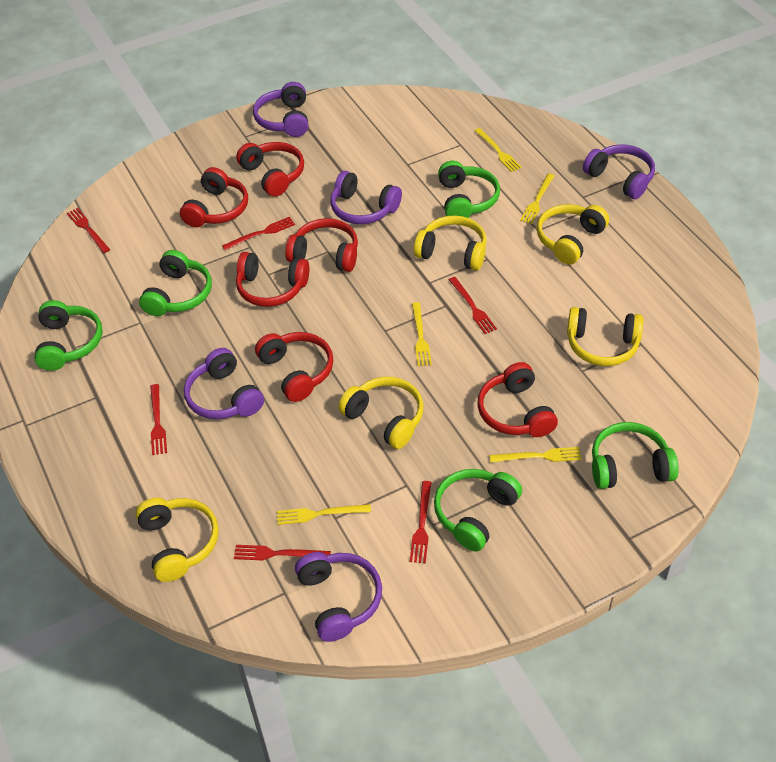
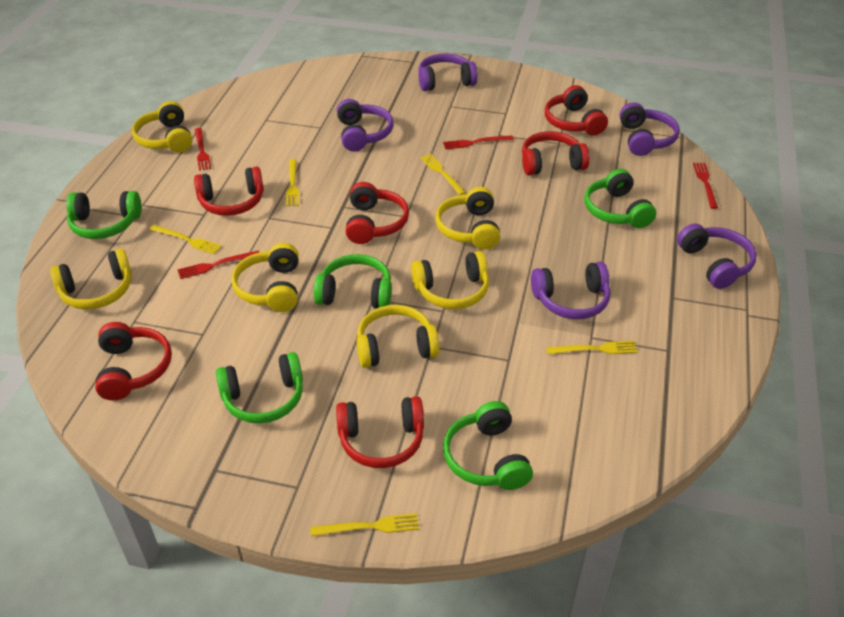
red fork: [67,208,110,253] [150,384,167,455] [222,217,295,250] [234,545,331,561] [410,481,432,563] [449,277,497,334] = 6 -> [177,250,259,279] [195,128,211,171] [443,135,514,149] [693,163,718,209] = 4
yellow headphones: [135,498,219,582] [338,377,423,449] [414,216,487,271] [536,204,609,265] [567,307,644,366] = 5 -> [50,249,132,309] [132,101,193,153] [231,243,299,312] [357,305,440,368] [411,251,489,309] [435,187,500,250] = 6

